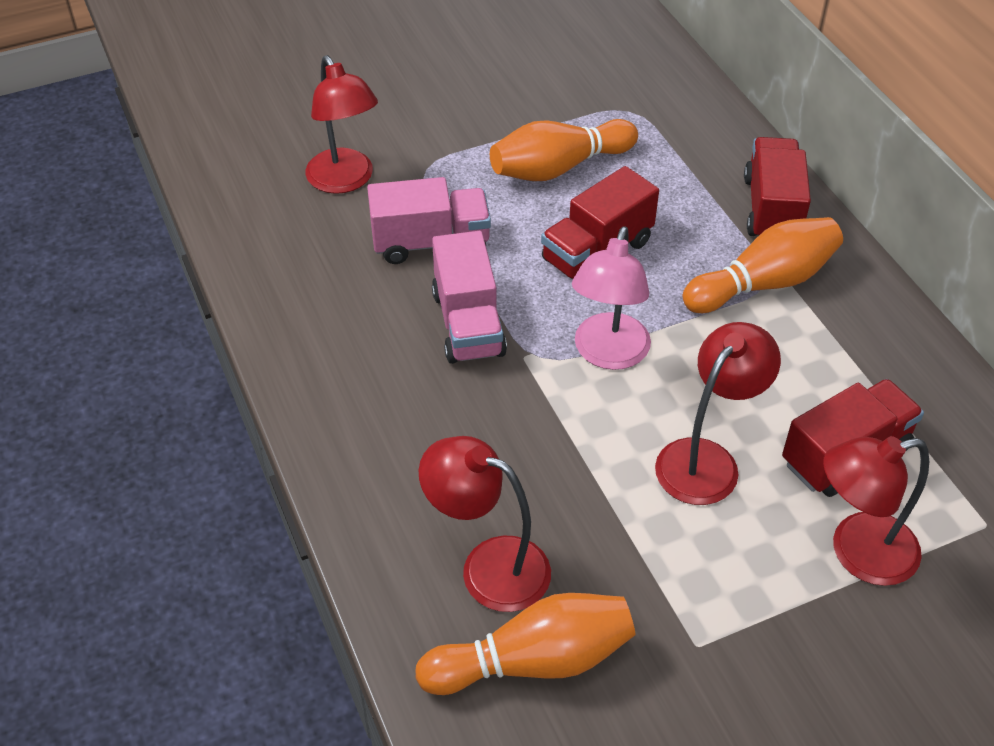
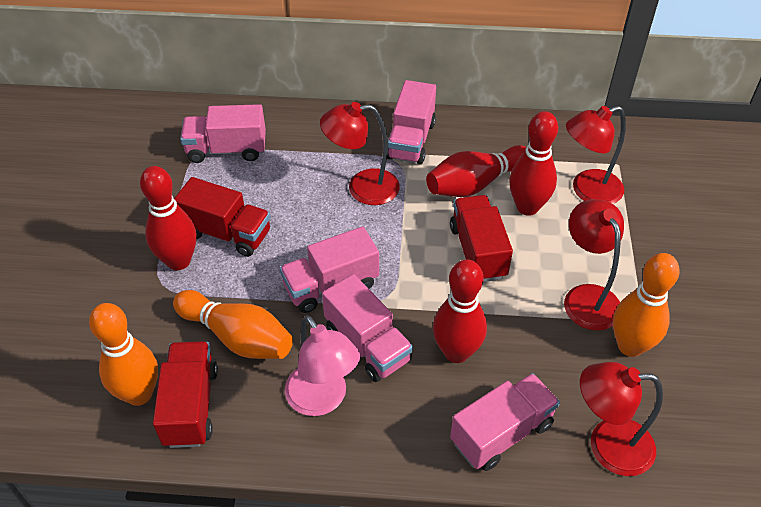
pink truck: [367,177,491,264] [432,231,507,364] = 2 -> [180,104,266,163] [280,226,379,313] [322,274,413,382] [387,80,436,165] [450,373,560,471] = 5
red bowling pin: none = 0 -> [140,166,197,270] [426,145,526,197] [433,259,487,363] [509,111,558,216] = 4

